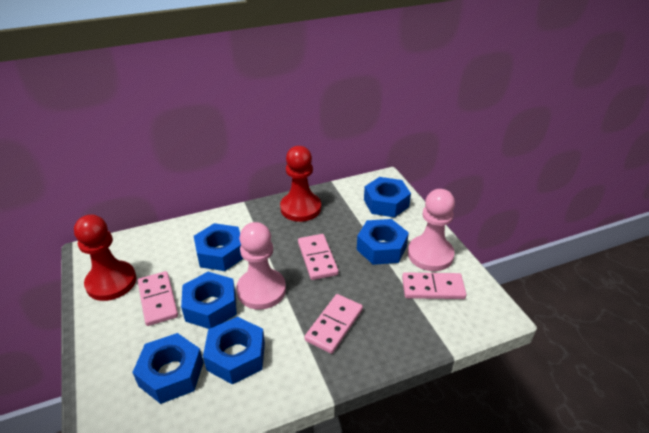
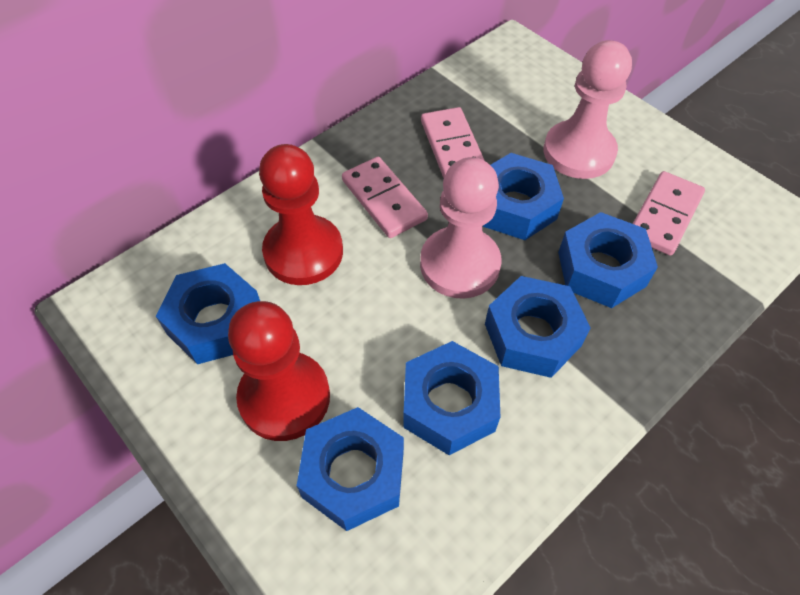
pink domino: [138,271,178,326] [298,234,339,280] [304,294,363,354] [402,272,467,299] = 4 -> [342,157,428,238] [421,107,485,178] [633,171,705,256] = 3

